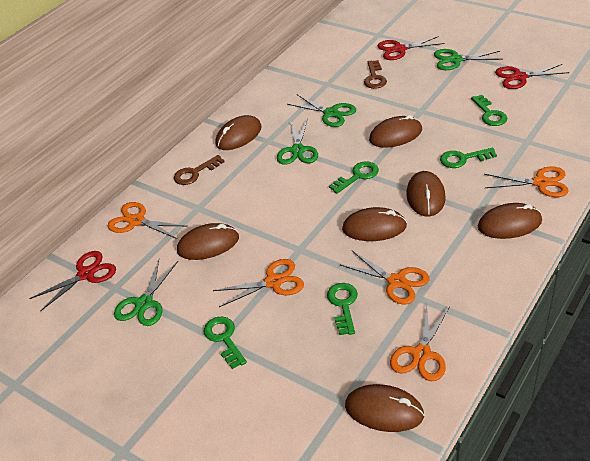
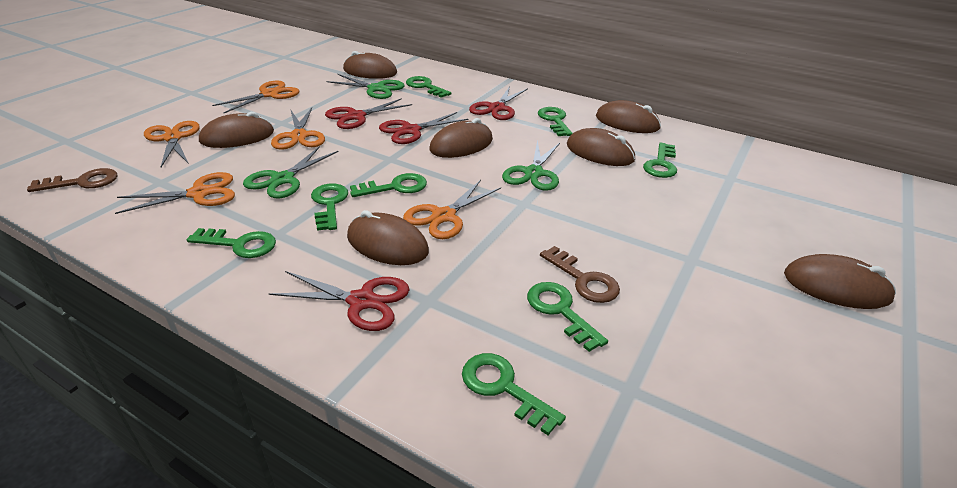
green key: [204,317,247,369] [327,283,358,335] [329,161,379,194] [440,148,497,168] [471,95,507,126] = 5 -> [187,228,276,258] [311,184,348,231] [350,173,427,197] [406,76,451,98] [462,353,566,435] [527,282,608,352] [538,107,573,136] [643,142,677,178] = 8
green scissors: [114,260,178,326] [277,118,318,165] [287,94,356,127] [434,49,503,70] = 4 -> [243,146,339,198] [326,74,405,99] [502,140,560,191] = 3
red scissors: [29,251,116,312] [378,36,445,60] [495,64,569,89] = 3 -> [269,271,409,331] [325,98,412,129] [379,112,468,144] [469,86,528,120] = 4

